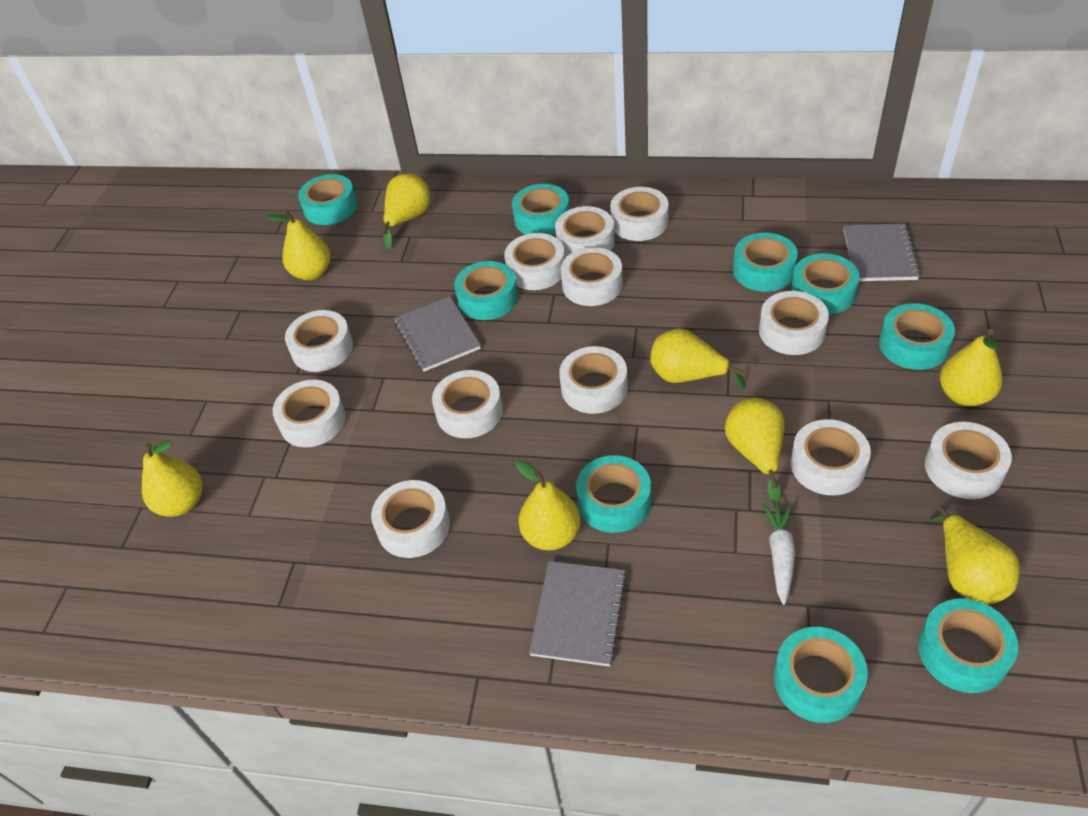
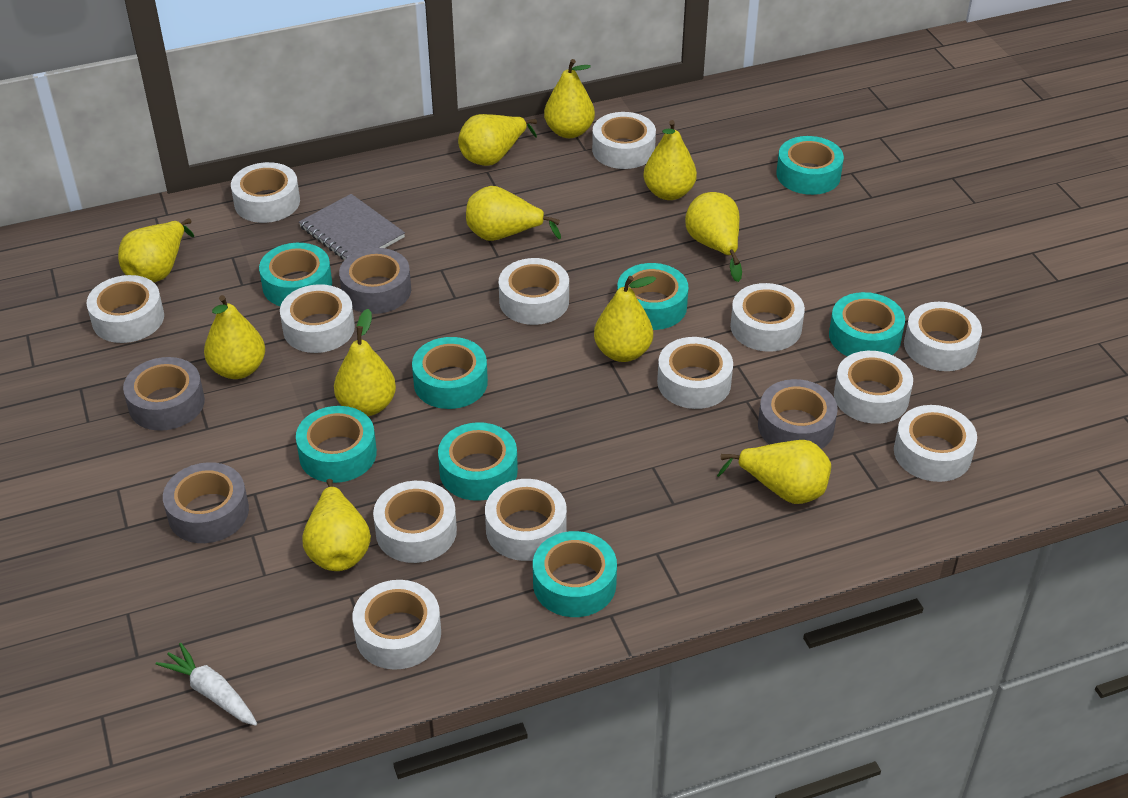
grey notebook: [394,296,481,372] [529,561,627,667] [843,223,920,281] = 3 -> [299,194,405,260] = 1
grey tape: none = 0 -> [123,357,205,431] [163,462,249,543] [339,248,411,314] [758,379,838,449] = 4
turquoise tape: [298,174,357,225] [454,261,518,320] [512,184,569,235] [576,455,651,533] [733,233,798,292] [774,627,868,723] [791,253,859,315] [879,303,955,370] [918,598,1018,693] = 9 -> [259,243,332,306] [296,406,377,483] [412,337,488,409] [438,422,518,501] [533,531,617,617] [617,263,688,330] [777,136,844,195] [829,292,905,356] = 8
white tape: [273,380,346,447] [285,310,353,372] [371,480,450,558] [432,370,503,438] [504,233,565,290] [555,206,614,257] [559,346,628,414] [561,247,623,306] [610,187,669,241] [759,291,829,355] [791,419,871,496] [925,422,1012,499] = 12 -> [86,275,164,343] [231,162,300,223] [280,284,355,353] [352,580,441,670] [373,481,457,563] [485,479,567,561] [499,258,569,325] [592,112,656,169] [657,337,733,409] [730,283,805,352] [834,351,913,424] [894,405,977,482] [904,302,982,371] = 13
yellow pear: [142,440,203,517] [265,210,331,280] [382,174,430,250] [516,460,581,551] [650,328,745,389] [725,398,784,503] [928,505,1020,604] [940,329,1003,406] = 8 -> [118,218,194,282] [204,295,265,379] [302,479,371,571] [334,309,396,416] [458,114,537,166] [466,186,561,241] [544,59,595,138] [594,276,656,362] [643,120,697,200] [685,192,742,282] [717,440,831,504] = 11

